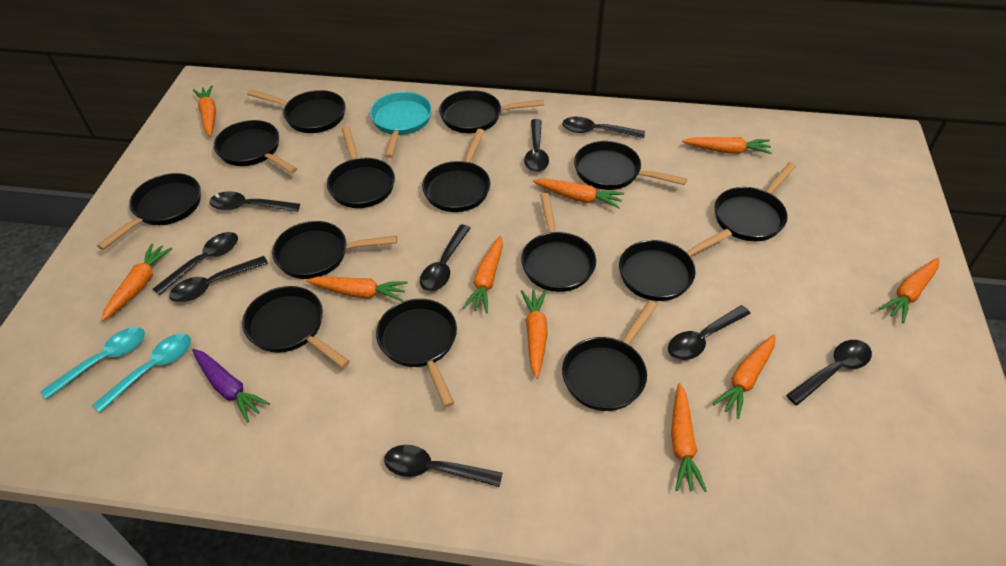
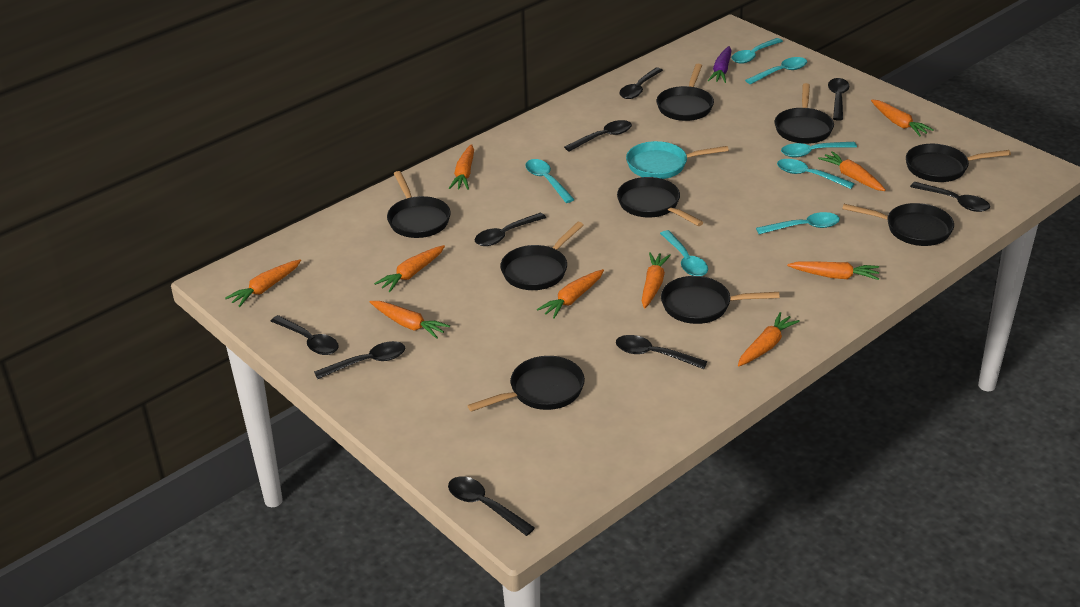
black pan: [97,173,201,250] [214,120,297,173] [242,286,350,368] [247,90,346,133] [272,221,397,279] [327,126,395,208] [376,299,457,407] [422,129,491,212] [439,90,544,133] [521,193,596,292] [562,300,657,411] [574,141,687,190] [619,229,732,301] [715,162,796,241] = 14 -> [387,171,451,238] [467,356,585,412] [500,222,584,290] [617,177,704,226] [657,64,714,121] [661,276,780,324] [775,83,834,144] [842,203,954,246] [906,144,1011,182] = 9
turquoise spoon: [41,327,145,400] [93,334,191,413] = 2 -> [525,159,575,203] [660,230,708,276] [732,38,783,64] [745,57,807,85] [756,212,840,234] [777,159,855,189] [781,142,857,158] = 7

